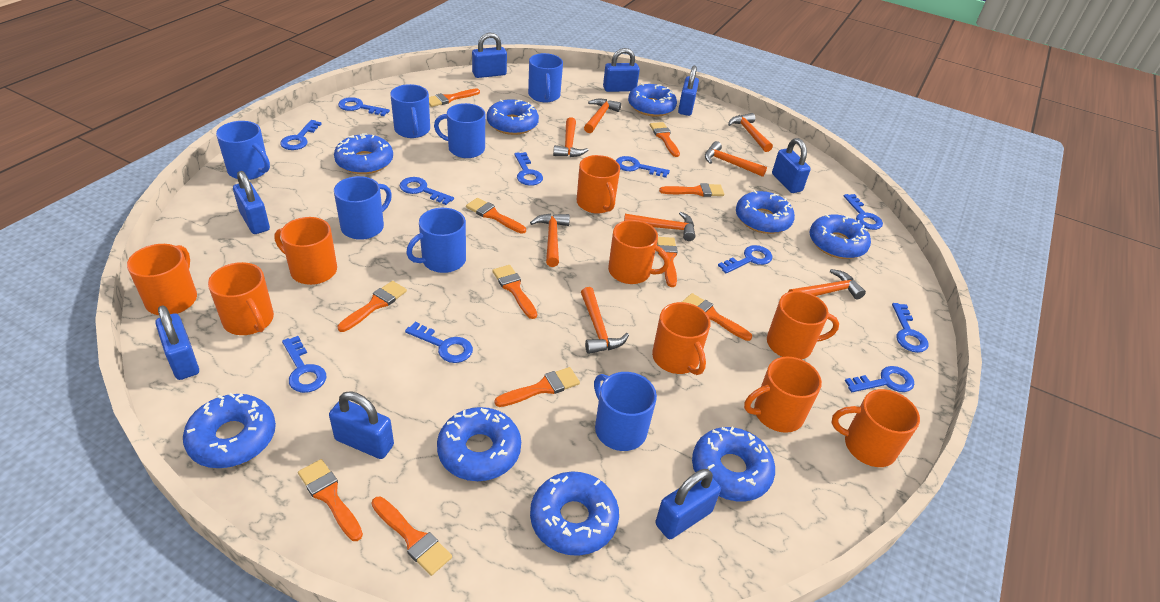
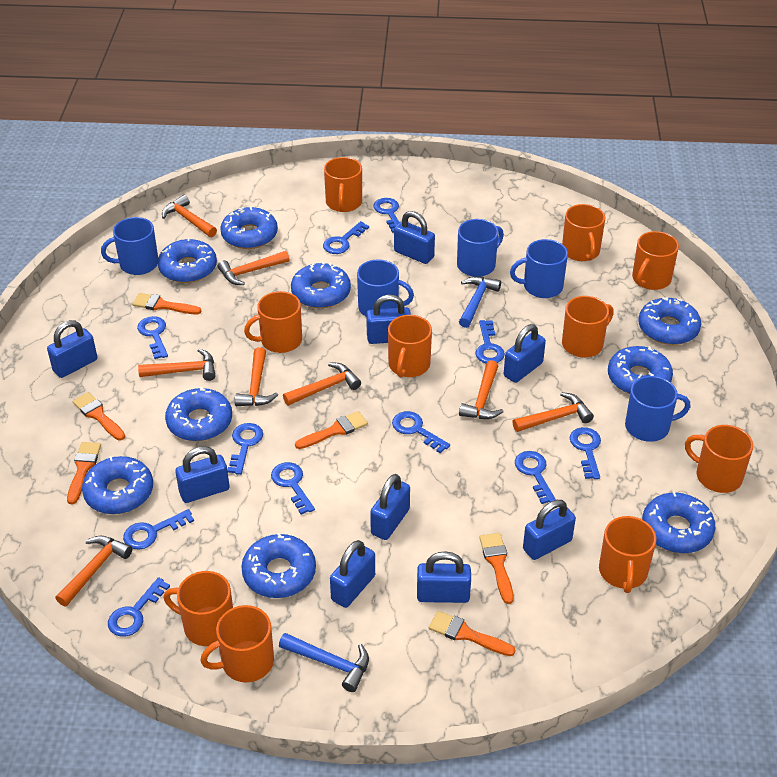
blue hammer: none = 0 -> [279,633,369,692] [459,276,501,328] = 2
blue mug: [216,121,270,180] [334,176,392,240] [390,84,430,138] [406,208,466,273] [434,103,485,158] [528,53,563,102] [594,372,657,451] = 7 -> [101,217,158,275] [357,259,414,316] [457,219,504,277] [510,239,568,298] [625,376,691,442] = 5
blue padlock: [155,305,199,380] [233,171,270,234] [329,391,394,459] [472,33,507,78] [603,48,640,92] [655,469,721,539] [678,66,699,116] [772,138,811,193] = 8 -> [47,320,97,378] [175,446,229,503] [330,540,375,608] [366,294,411,344] [370,474,410,540] [394,211,435,264] [417,552,471,603] [504,324,546,383] [523,500,576,560] = 9
orange brush: [298,459,363,541] [337,281,407,332] [372,497,452,576] [429,88,480,107] [466,198,526,234] [492,265,537,319] [495,367,580,407] [650,122,680,157] [657,237,678,287] [659,183,724,197] [682,293,752,341] = 11 -> [67,442,101,504] [73,392,125,440] [132,293,202,314] [295,411,368,449] [429,611,515,656] [479,533,514,604] = 6
orange mug: [127,244,197,315] [208,262,274,335] [275,217,337,285] [577,155,620,213] [608,220,670,284] [652,302,710,375] [744,357,822,433] [767,291,839,359] [832,389,920,467] = 9 -> [164,571,233,646] [200,605,274,682] [244,291,302,353] [324,157,362,212] [388,315,432,377] [562,204,605,261] [562,296,614,358] [599,516,656,593] [632,231,679,290] [685,425,753,493] = 10

